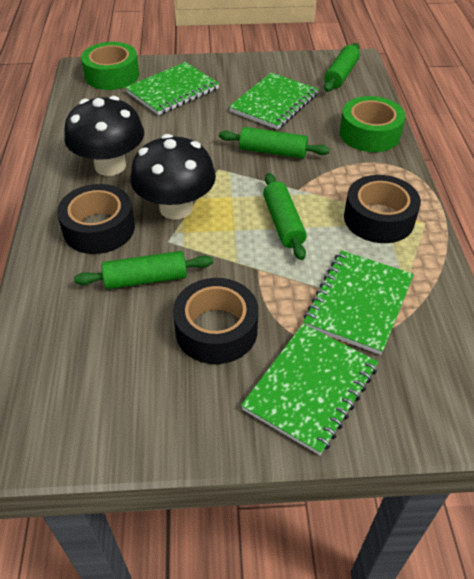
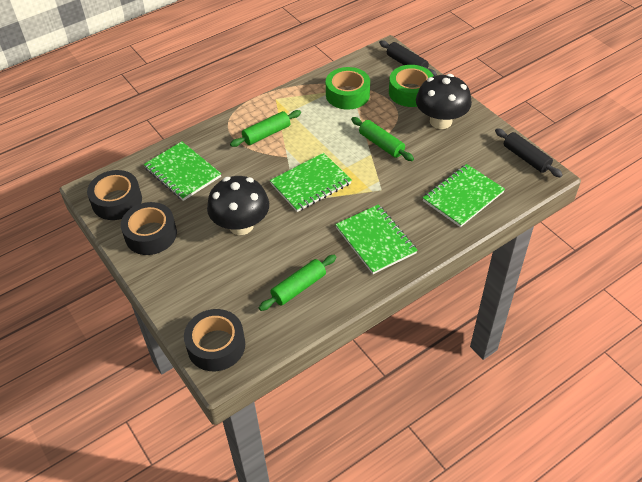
black rolling pin: none = 0 -> [379,40,437,76] [495,128,563,178] = 2
green rolling pin: [74,251,213,289] [219,127,330,159] [263,173,307,260] [324,43,360,92] = 4 -> [230,110,301,147] [259,255,336,311] [351,117,414,161] = 3

